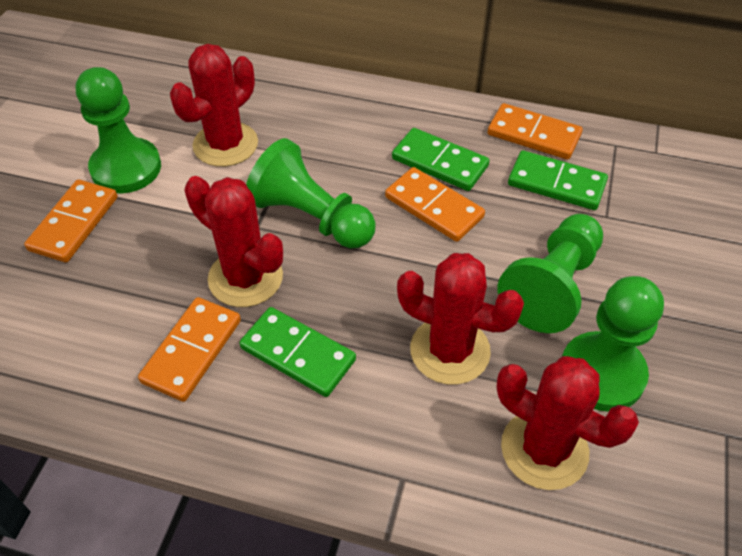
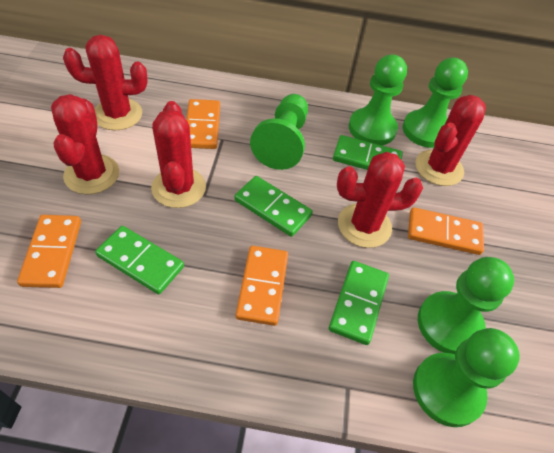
green domino: [240,307,356,397] [392,128,490,191] [508,150,608,210] = 3 -> [95,226,184,295] [234,176,313,237] [329,261,389,345] [333,135,403,170] = 4
green pawn: [76,67,161,193] [246,138,376,248] [498,214,603,333] [562,276,664,412] = 4 -> [250,94,308,170] [349,54,407,145] [403,58,468,148] [413,328,520,427] [418,257,514,354] = 5
red cactus: [170,44,258,167] [184,176,283,307] [397,253,524,385] [496,356,639,490] = 4 -> [51,94,119,194] [63,35,148,131] [151,101,206,208] [337,152,423,248] [415,95,486,186] = 5

